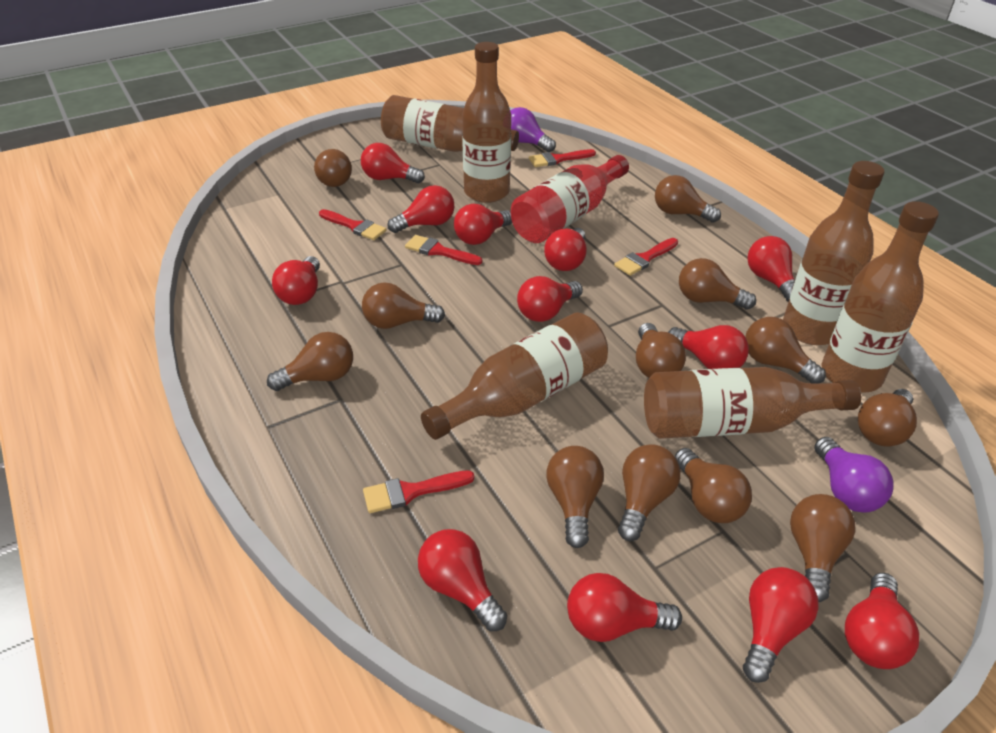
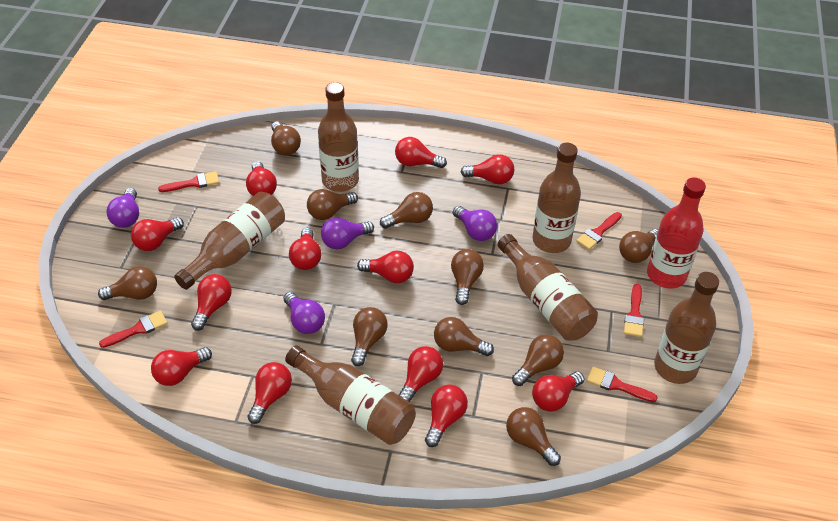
brown light bulb: [267,332,353,391] [314,149,352,187] [362,282,445,329] [546,446,604,548] [618,444,680,541] [636,323,686,378] [655,175,721,223] [675,448,752,523] [679,258,756,310] [745,317,826,384] [790,494,855,602] [858,389,917,447] = 12 -> [98,266,157,300] [271,121,301,155] [307,189,358,220] [351,307,388,366] [380,192,433,229] [434,317,494,356] [451,249,484,305] [506,407,561,466] [512,334,564,386] [619,229,658,263] = 10
purple light bulb: [510,107,556,152] [814,437,893,513] = 2 -> [106,188,139,228] [284,292,325,334] [321,217,374,249] [453,206,497,241] = 4

